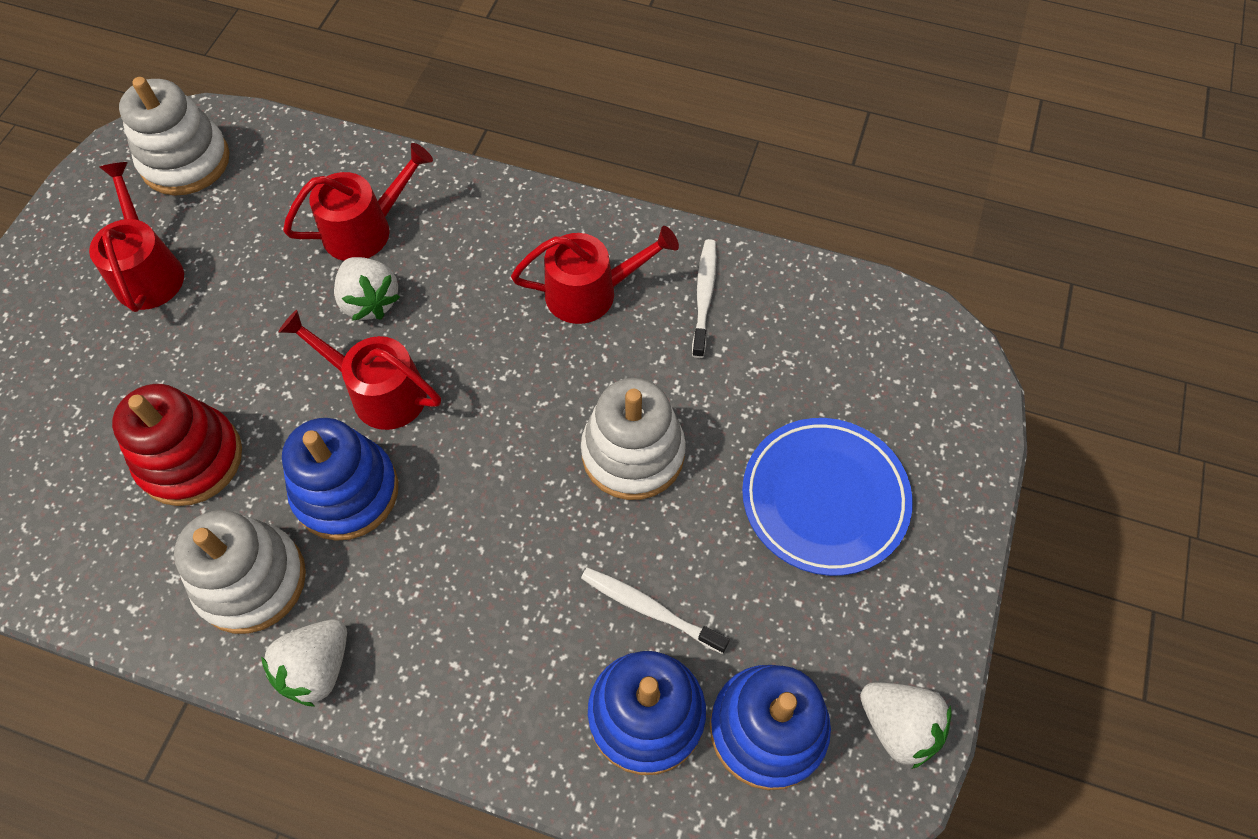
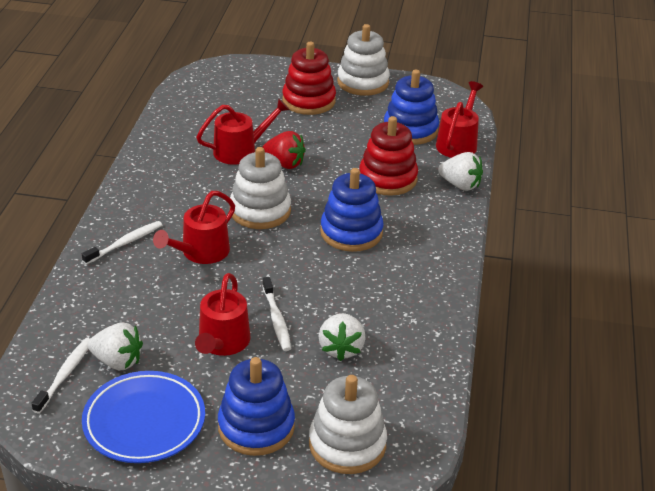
red stacking toy: [112,384,242,506] = 1 -> [282,42,336,115] [359,116,418,196] = 2
red strawberry: none = 0 -> [263,131,306,169] = 1
white toothbrush: [581,567,730,654] [692,239,717,358] = 2 -> [31,338,90,414] [82,221,162,265] [262,277,291,351] = 3

